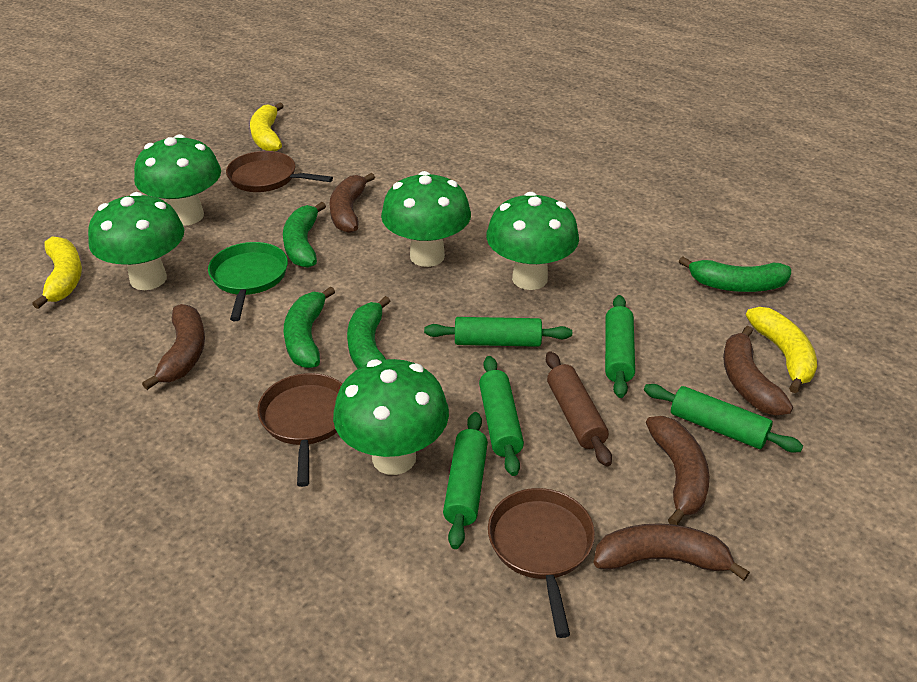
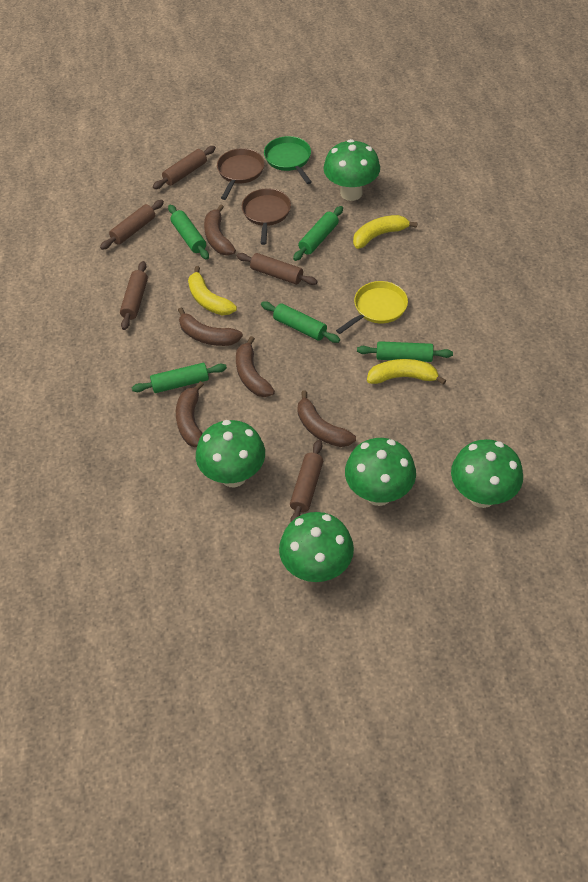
brown pan: [226,151,333,192] [257,373,342,487] [488,488,595,638] = 3 -> [217,148,265,200] [242,188,291,245] = 2
brown rolling pin: [546,351,612,466] = 1 -> [100,200,164,250] [120,261,148,330] [153,146,216,189] [237,253,318,285] [290,440,323,522] = 5
green banana: [283,202,326,268] [284,286,335,368] [347,296,390,369] [679,257,791,292] = 4 -> none = 0
yellow pan: none = 0 -> [336,281,408,334] = 1

